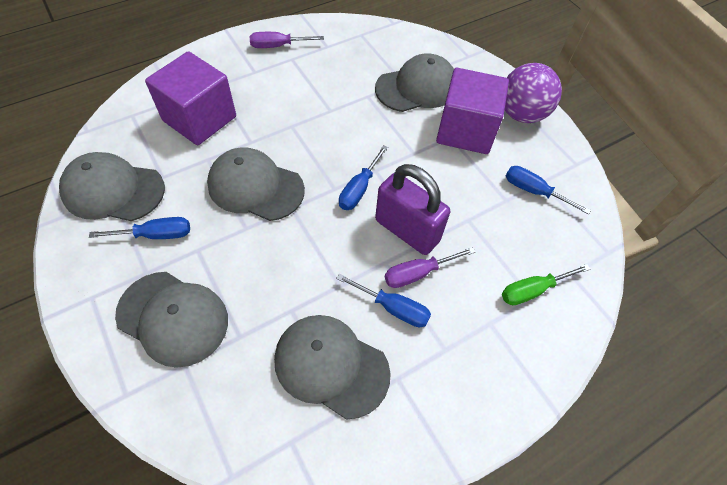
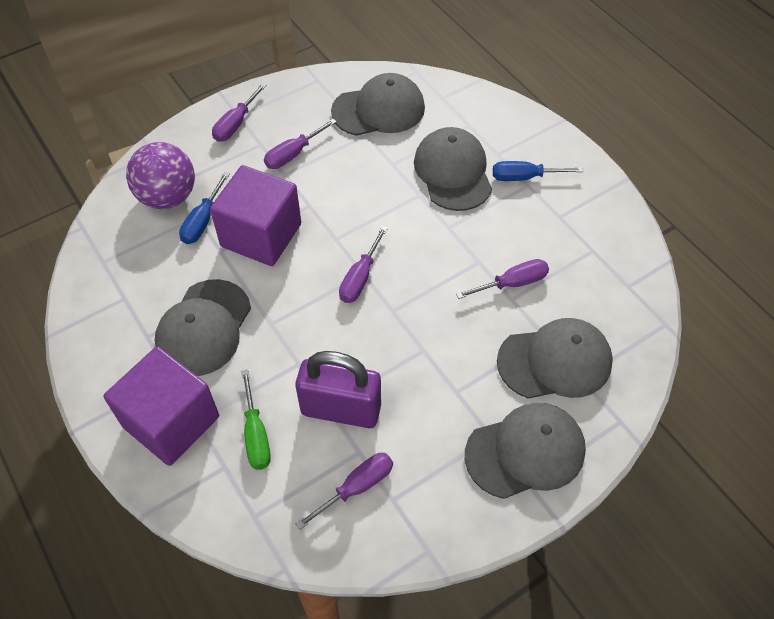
blue screwdriver: [89,217,190,239] [336,273,431,327] [339,145,388,210] [506,166,591,214] = 4 -> [179,172,230,244] [493,161,584,181] = 2
purple screwdriver: [249,32,324,48] [385,247,475,288] = 2 -> [212,83,267,142] [264,119,337,169] [296,453,393,529] [339,226,388,303] [456,259,549,299] = 5

